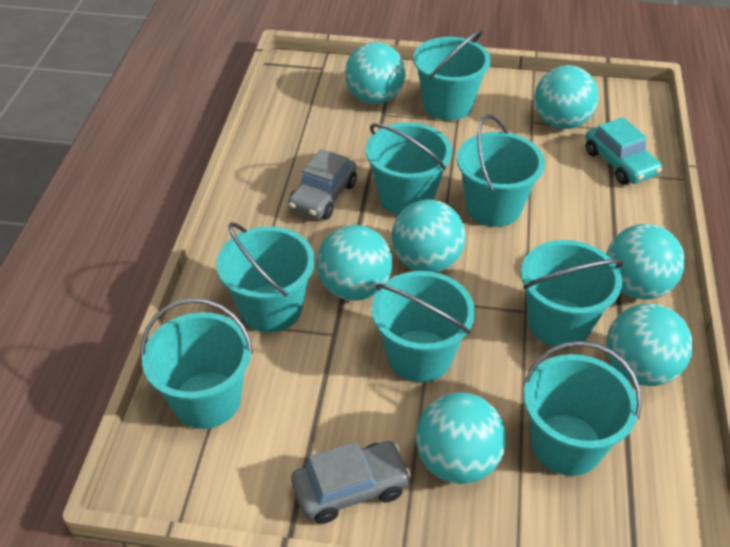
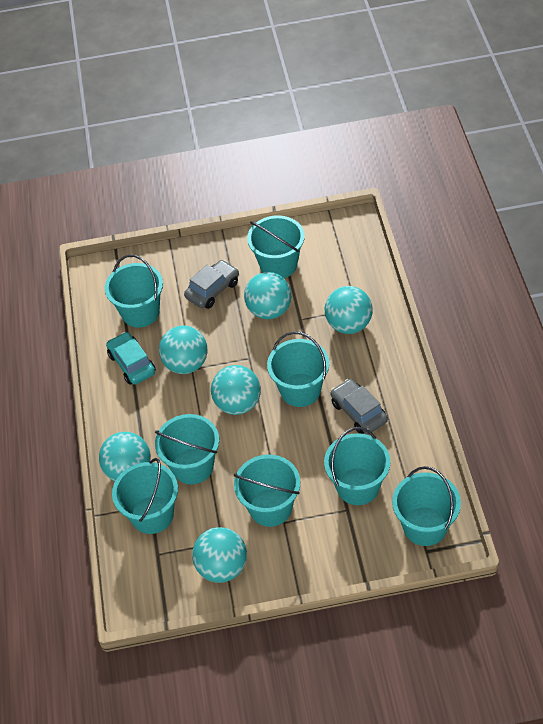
turquoise ball: [317,225,392,301] [345,42,405,104] [392,200,466,273] [416,392,506,484] [535,65,599,129] [606,304,693,386] [607,224,685,300] = 7 -> [99,432,151,481] [159,325,208,374] [192,527,247,583] [211,365,261,415] [244,272,291,319] [325,286,373,334] = 6

